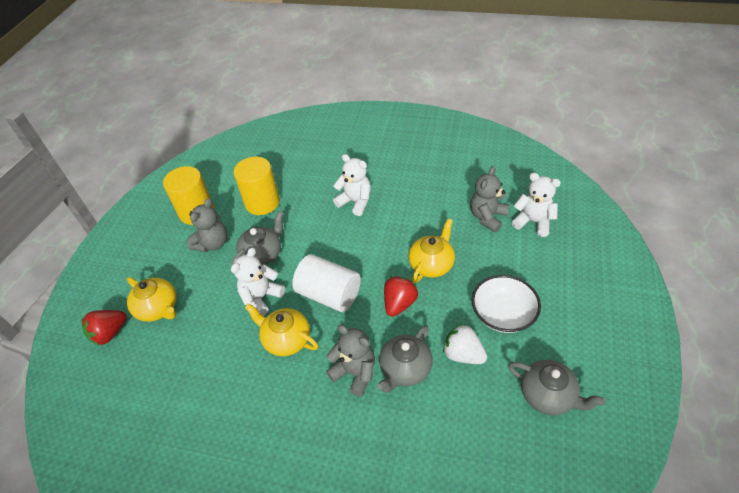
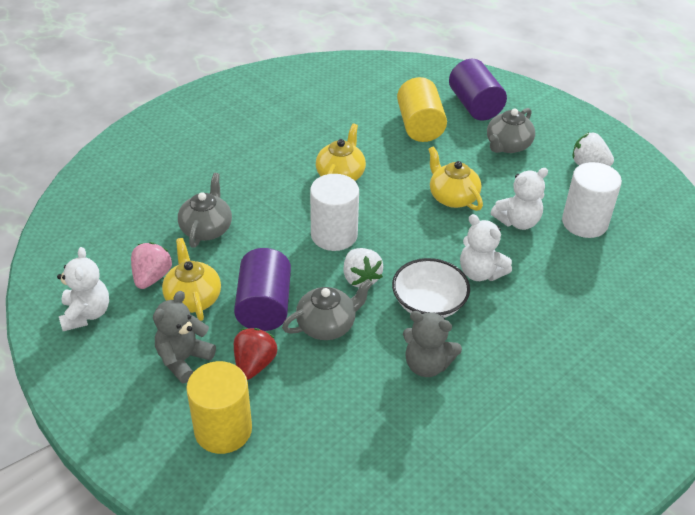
grey teddy bear: [187,198,227,252] [326,325,375,397] [470,166,509,232] = 3 -> [153,291,216,383] [403,311,462,377] = 2
pink strawberry: none = 0 -> [131,242,172,289] = 1
purple cylinder: none = 0 -> [234,248,291,331] [449,59,507,120] = 2
red strawberry: [81,310,126,345] [384,276,418,317] = 2 -> [234,328,277,380] = 1
white cylinder: [292,254,361,312] = 1 -> [310,174,359,251] [562,162,622,238] = 2
white strawberry: [443,324,487,364] = 1 -> [343,248,383,287] [573,132,614,166] = 2

